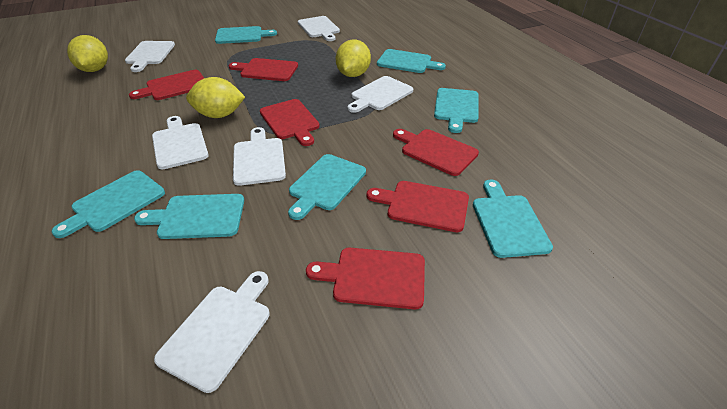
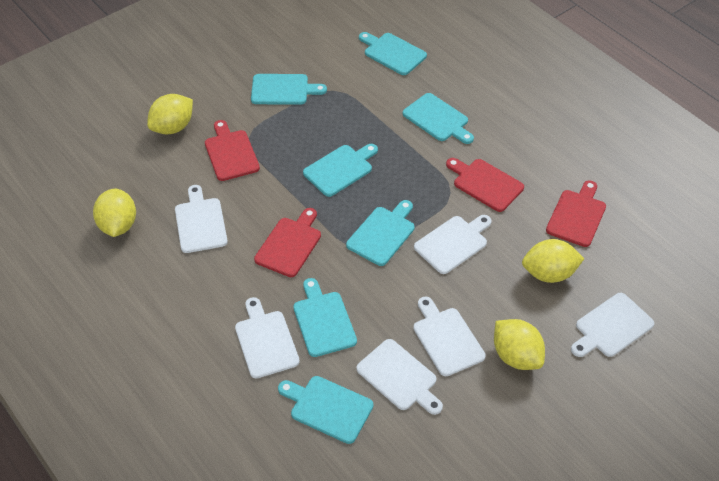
red cutting board: [129,70,204,100] [229,58,298,81] [260,99,320,146] [306,248,425,309] [367,181,469,232] [393,129,479,176] = 6 -> [205,120,260,181] [254,208,321,277] [446,158,524,212] [546,180,606,247] = 4
yellow lemon: [67,35,108,72] [186,77,245,118] [336,40,371,77] = 3 -> [93,189,136,237] [147,94,193,134] [494,319,545,370] [522,239,584,283] = 4

